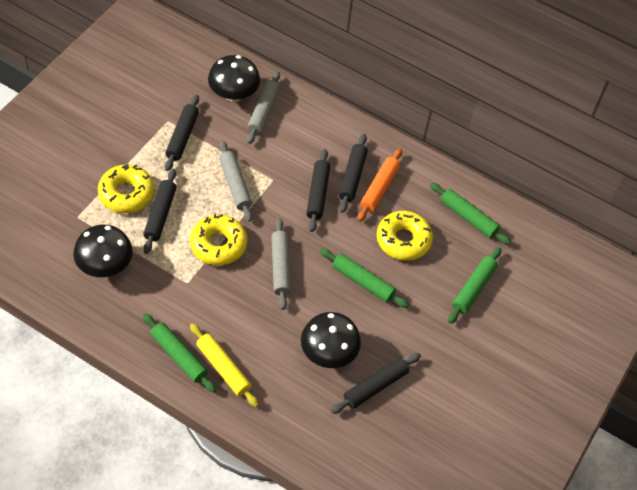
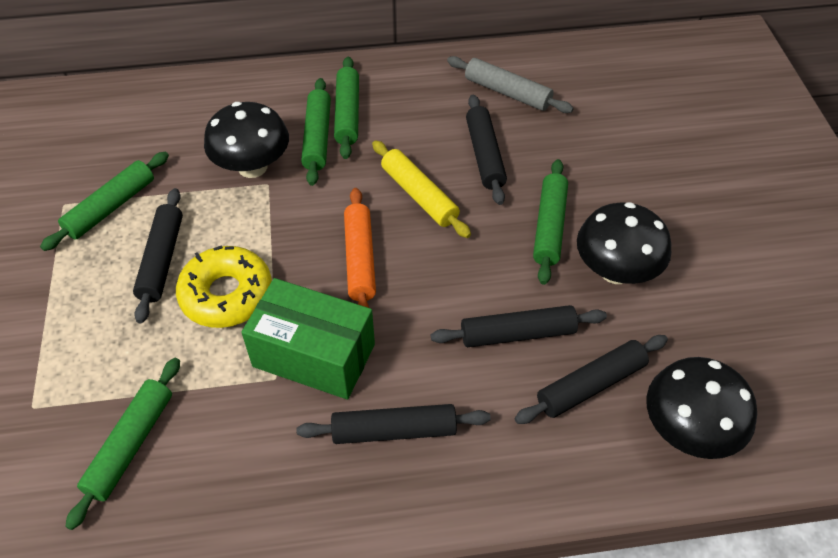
green box: none = 0 -> [241,278,375,400] = 1
green rolling pin: [143,314,216,393] [320,248,409,308] [430,183,511,245] [448,247,501,324] = 4 -> [40,152,169,251] [65,358,180,530] [301,78,331,186] [334,57,359,159] [533,159,568,285] = 5
grey rolling pin: [219,141,252,222] [247,71,280,144] [271,218,291,310] = 3 -> [447,56,574,113] = 1
yellow donut: [98,164,155,213] [190,214,247,265] [377,211,433,261] = 3 -> [176,245,272,328] = 1

